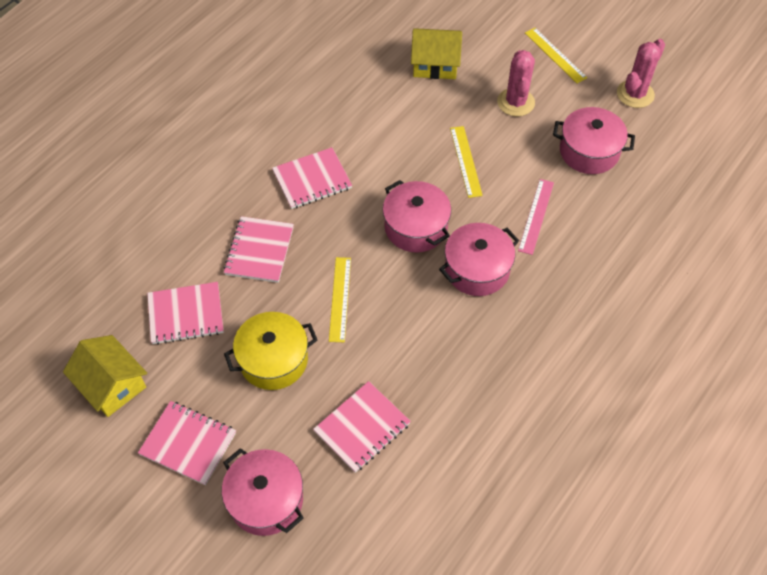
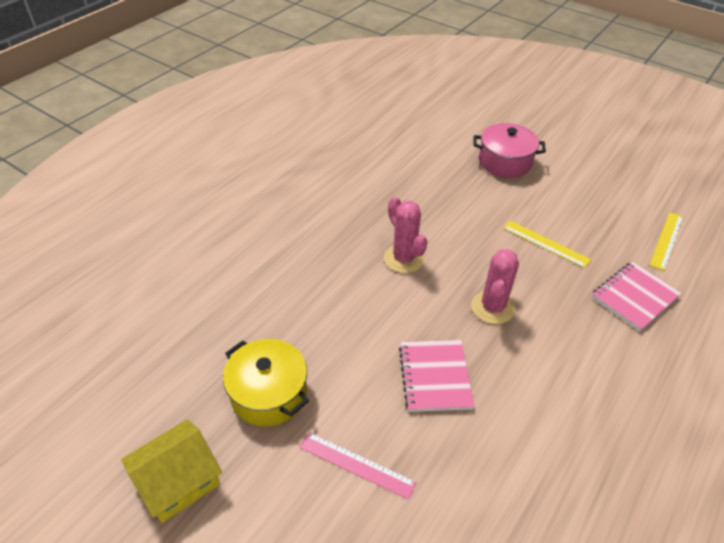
pink notebook: [138,401,236,485] [147,282,224,345] [224,216,294,283] [272,147,352,209] [313,381,411,473] = 5 -> [399,340,475,412] [592,262,681,331] = 2
pink pot: [222,448,304,536] [383,180,451,253] [439,223,519,296] [553,107,635,174] = 4 -> [473,123,546,178] = 1
yellow house: [63,335,147,417] [411,28,462,79] = 2 -> [121,419,222,523] = 1
yellow ruler: [329,257,351,342] [450,126,483,198] [525,28,587,83] = 3 -> [503,221,591,268] [650,212,683,271] = 2

